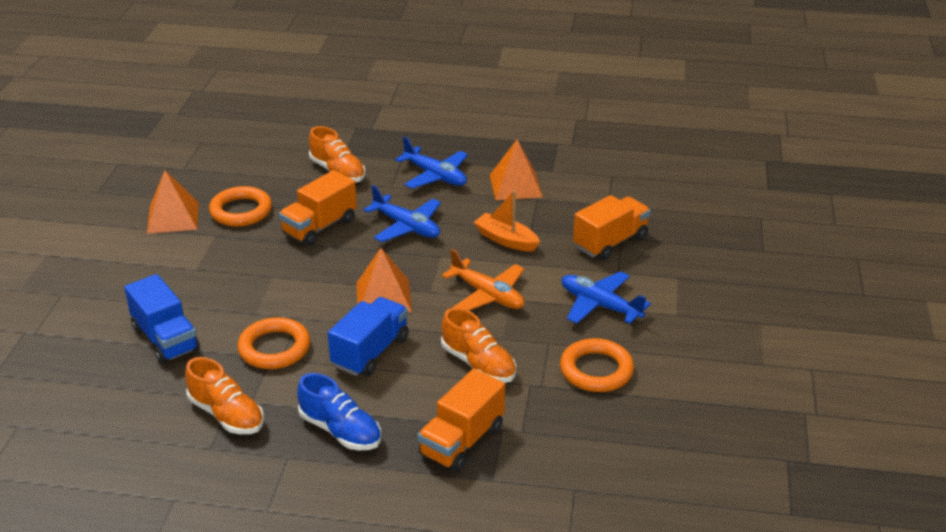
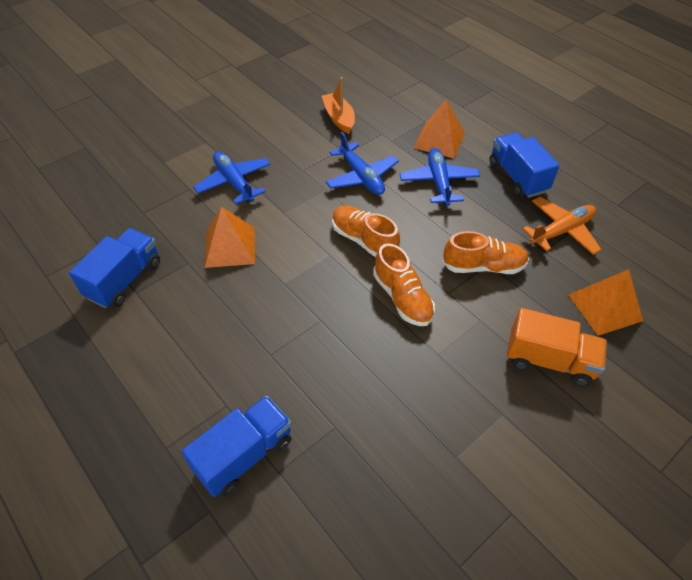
blue shoe: [297,373,381,450] = 1 -> none = 0
blue truck: [124,274,200,364] [328,297,409,376] = 2 -> [69,228,160,308] [182,396,292,497] [489,132,560,198] = 3
orange ring: [209,186,272,227] [237,317,310,369] [560,338,634,392] = 3 -> none = 0
orange truck: [279,170,357,246] [418,369,505,472] [573,195,651,260] = 3 -> [507,308,607,386] = 1

